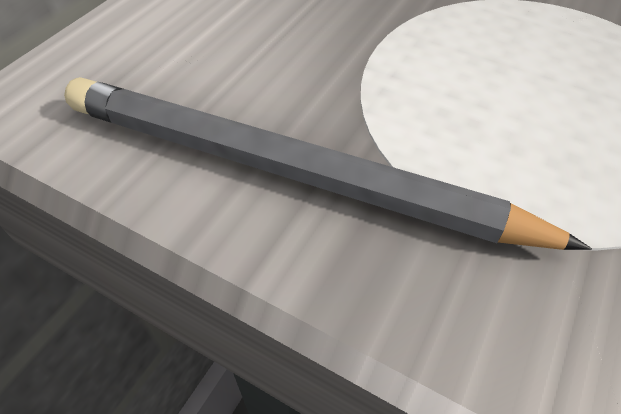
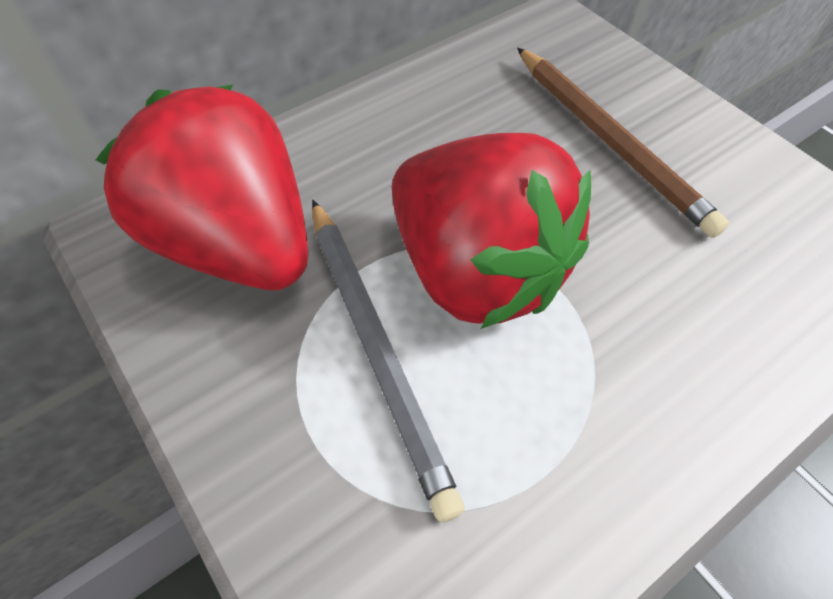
brown pencil: none = 0 -> [517,48,729,238] = 1
red strawberry: none = 0 -> [96,85,308,290] [392,133,591,329] = 2

